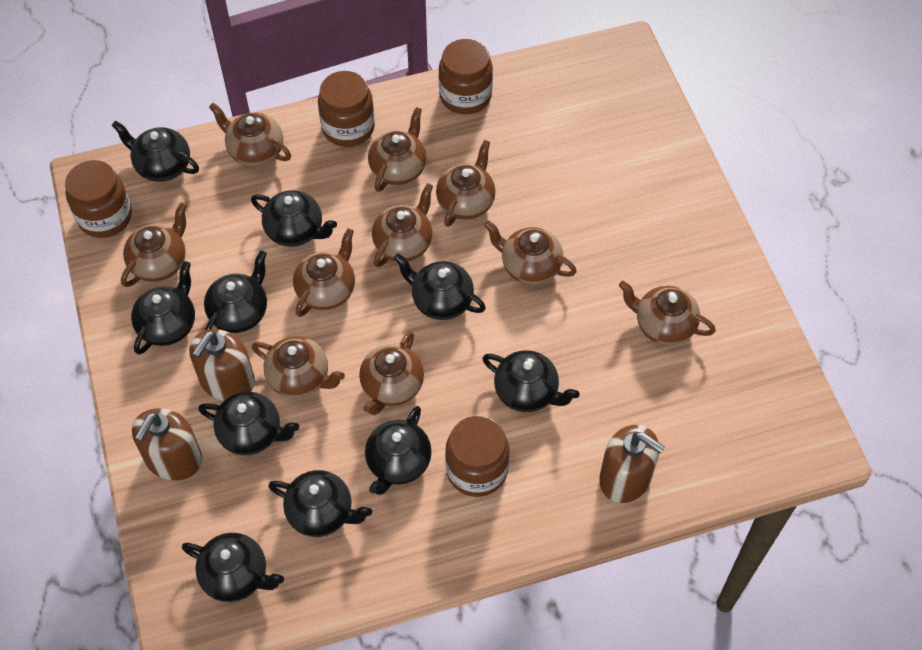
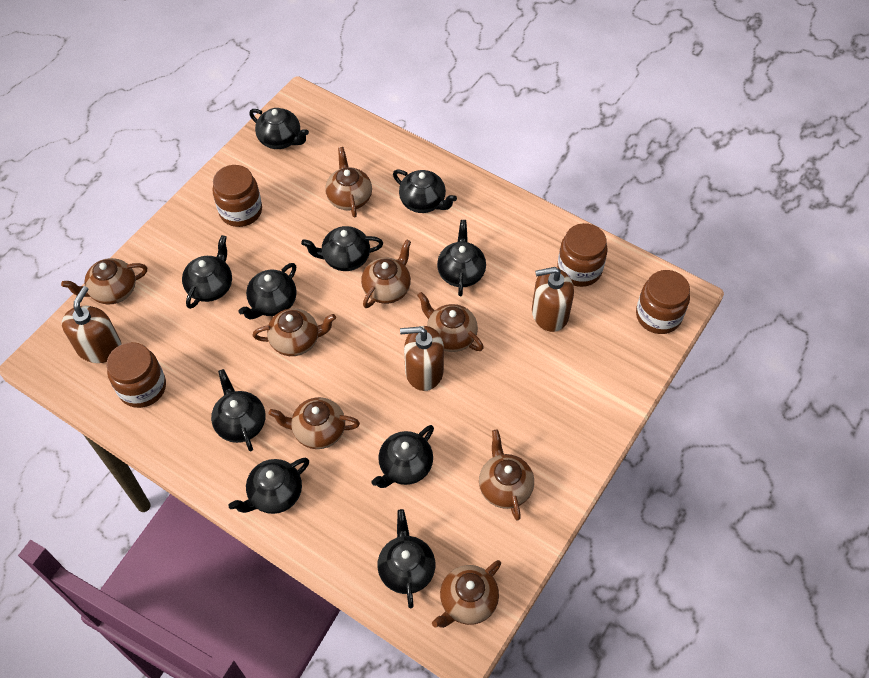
brown teapot: [121,202,187,287] [209,103,291,166] [252,336,345,398] [293,228,355,317] [359,331,424,415] [368,107,427,192] [372,183,433,267] [436,140,496,227] [484,221,577,285] [619,281,716,345] = 10 -> [61,258,147,304] [253,308,336,356] [269,397,360,449] [325,147,372,218] [361,239,411,308] [417,292,484,352] [432,560,501,628] [479,430,534,521] = 8

